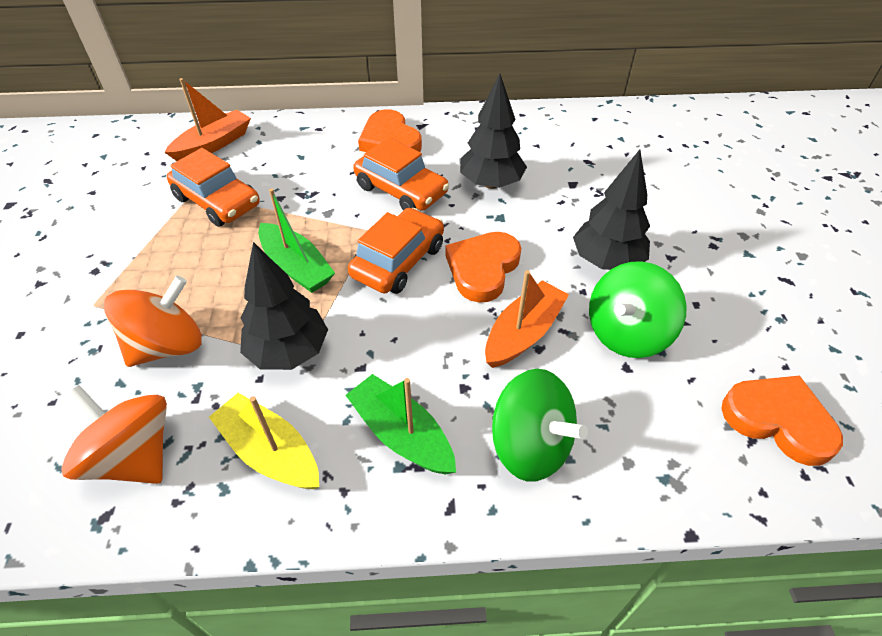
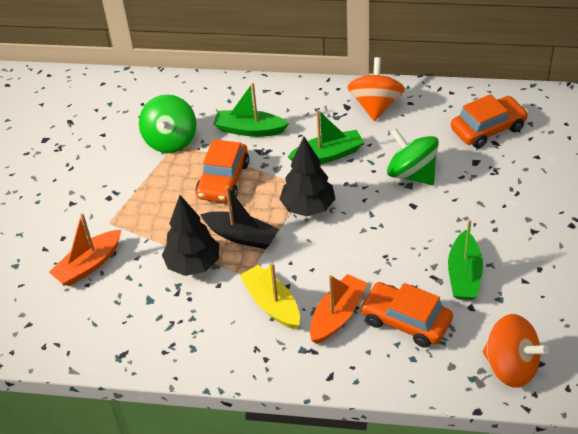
black boat: none = 0 -> [200,186,279,249] = 1
black tree: [240,242,328,370] [460,74,527,189] [573,149,650,270] = 3 -> [162,195,219,276] [280,137,336,216] = 2
green boat: [258,188,335,293] [345,374,456,475] = 2 -> [213,83,289,137] [288,109,364,164] [448,220,483,300] = 3
orange heart: [358,109,422,152] [445,232,521,303] [721,376,843,466] = 3 -> none = 0

